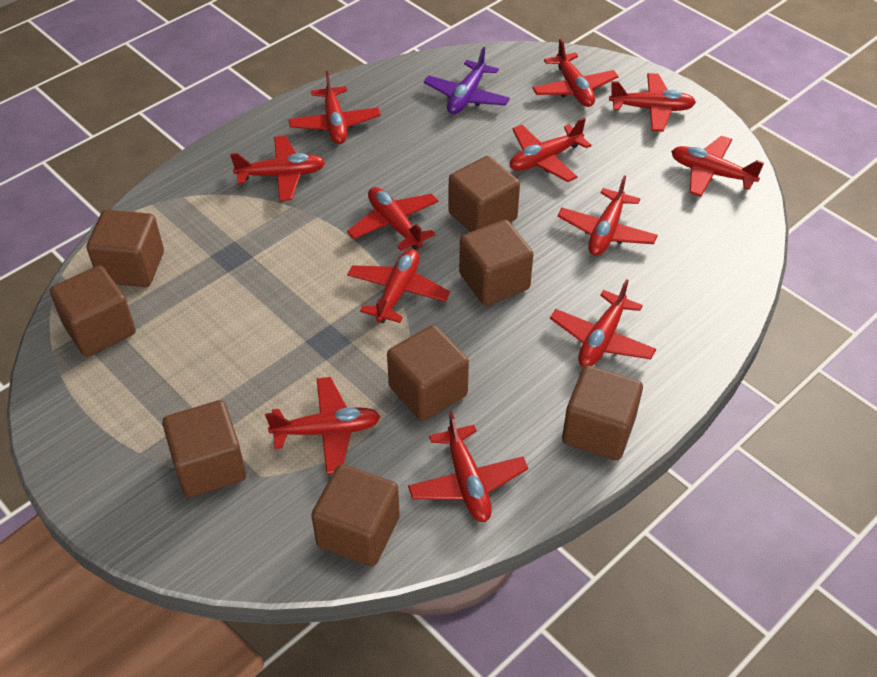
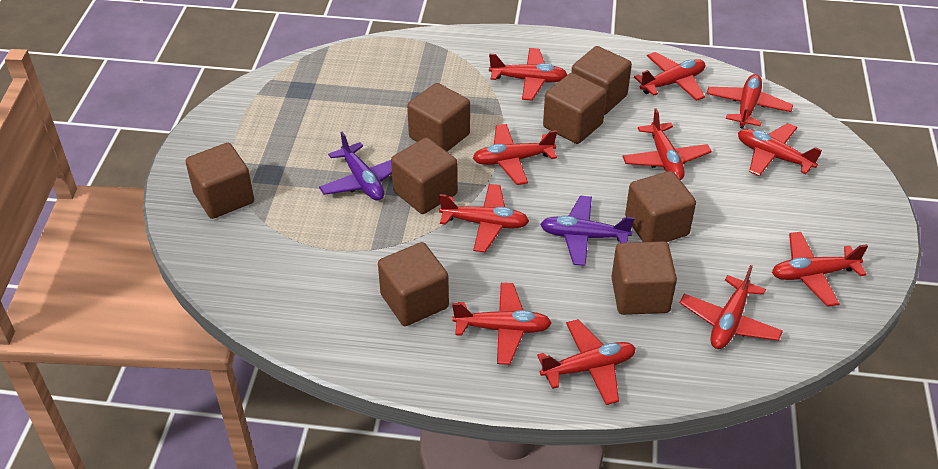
purple plane: [423,47,510,114] = 1 -> [319,132,392,201] [540,196,635,266] = 2
red plane: [230,136,325,201] [265,377,381,475] [288,71,381,144] [347,187,439,251] [347,249,450,323] [408,412,528,522] [510,117,591,182] [532,39,618,107] [550,279,656,367] [557,175,658,256] [609,73,696,132] [671,136,765,197] = 12 -> [439,184,529,252] [452,283,552,365] [473,124,557,185] [489,48,567,100] [537,319,636,405] [622,108,712,180] [634,52,705,101] [680,265,783,349] [706,74,793,129] [738,123,822,177] [772,232,868,307] = 11

